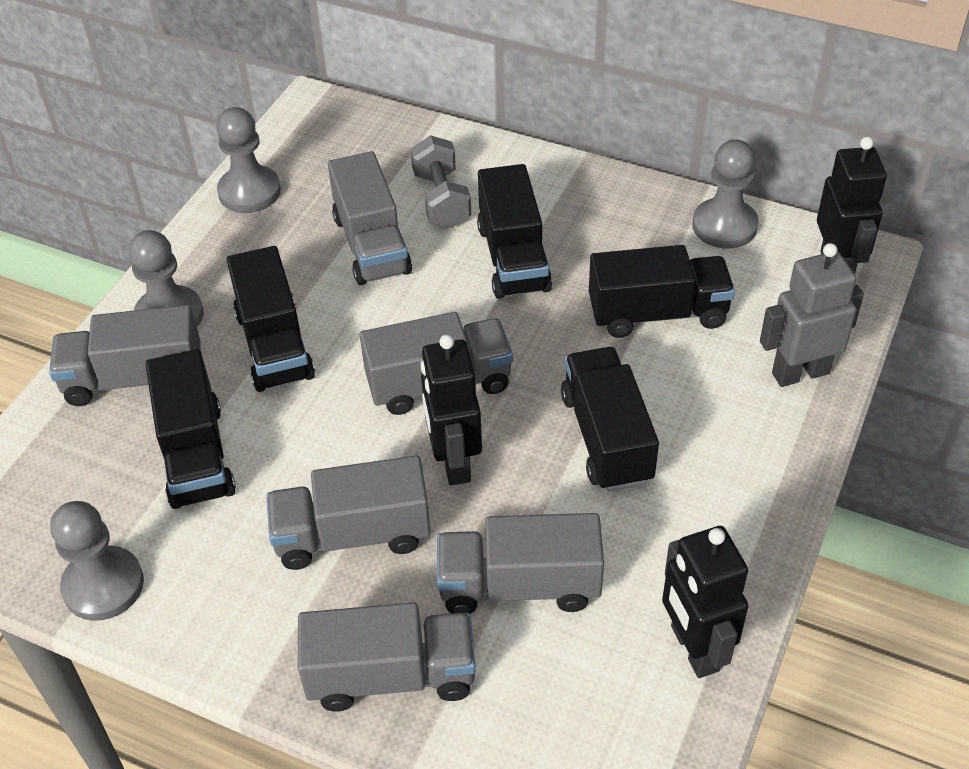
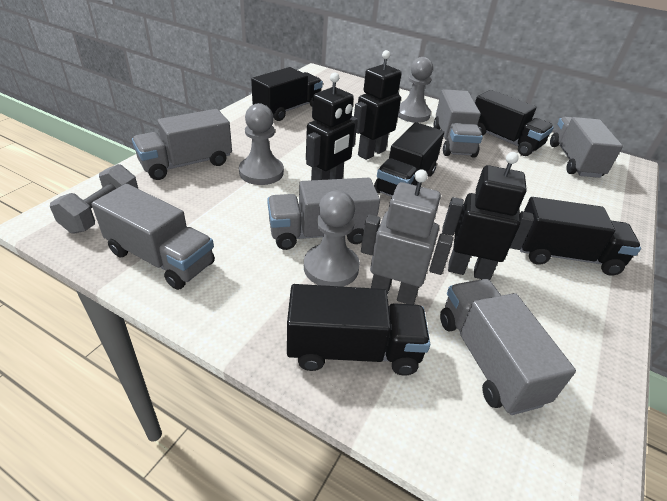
grey pawn: [50,501,144,621] [129,230,204,327] [216,107,281,213] [692,140,759,249] = 4 -> [239,103,284,185] [304,191,360,287] [398,57,433,123] = 3

